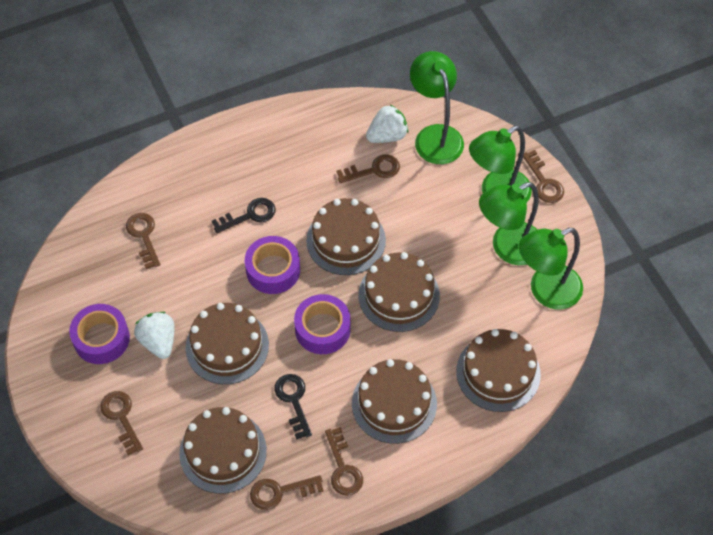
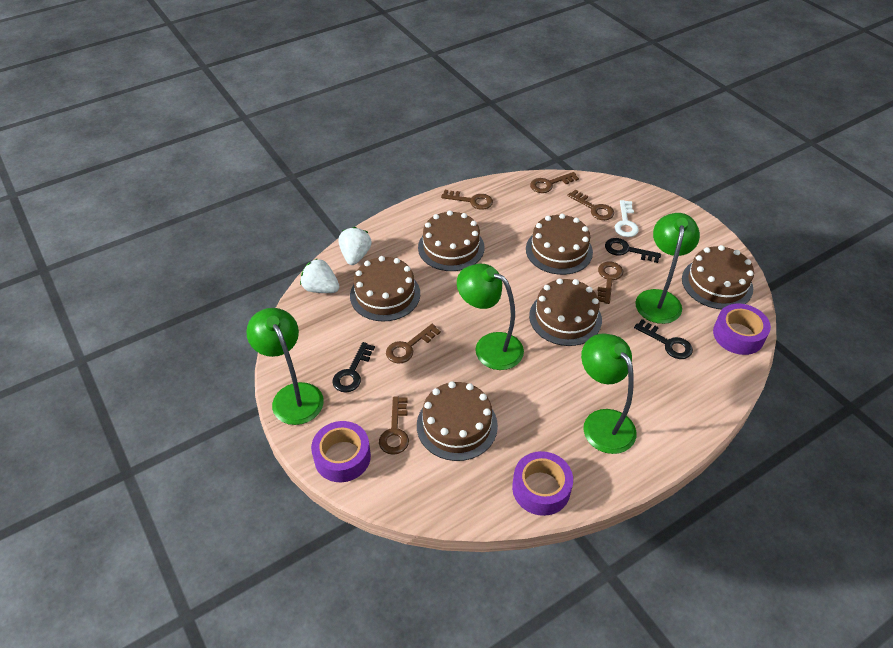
black key: [212,198,276,233] [275,374,312,440] = 2 -> [332,342,375,392] [605,238,661,263] [634,319,693,359] = 3
white key: none = 0 -> [615,200,639,237] = 1

